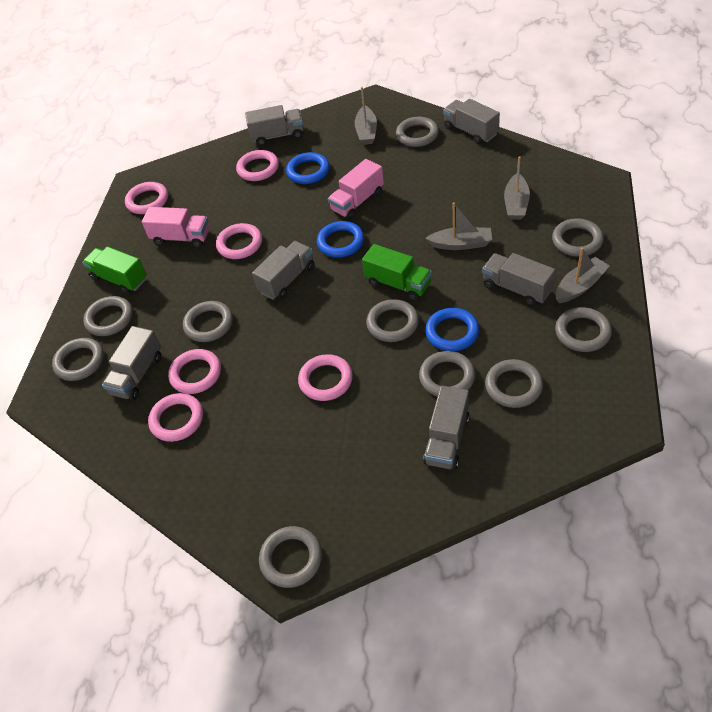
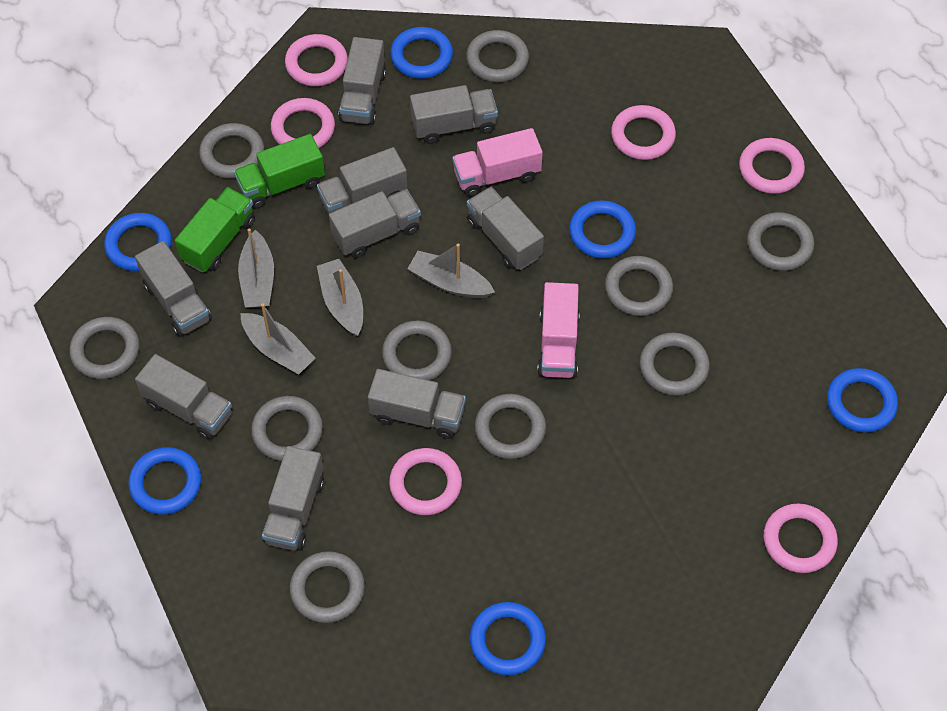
blue ring: [286,152,330,184] [317,221,364,258] [425,308,479,351] = 3 -> [104,213,172,271] [128,447,201,515] [390,27,453,79] [470,602,546,675] [569,200,636,259] [827,368,898,433] = 6
grey truck: [102,326,161,400] [245,105,304,146] [252,241,314,300] [423,386,470,470] [443,99,500,144] [482,253,555,306] = 6 -> [135,241,212,337] [135,354,232,440] [262,446,324,551] [317,147,408,215] [329,189,421,258] [338,37,386,125] [368,369,466,439] [410,85,498,144] [467,187,544,270] = 9

